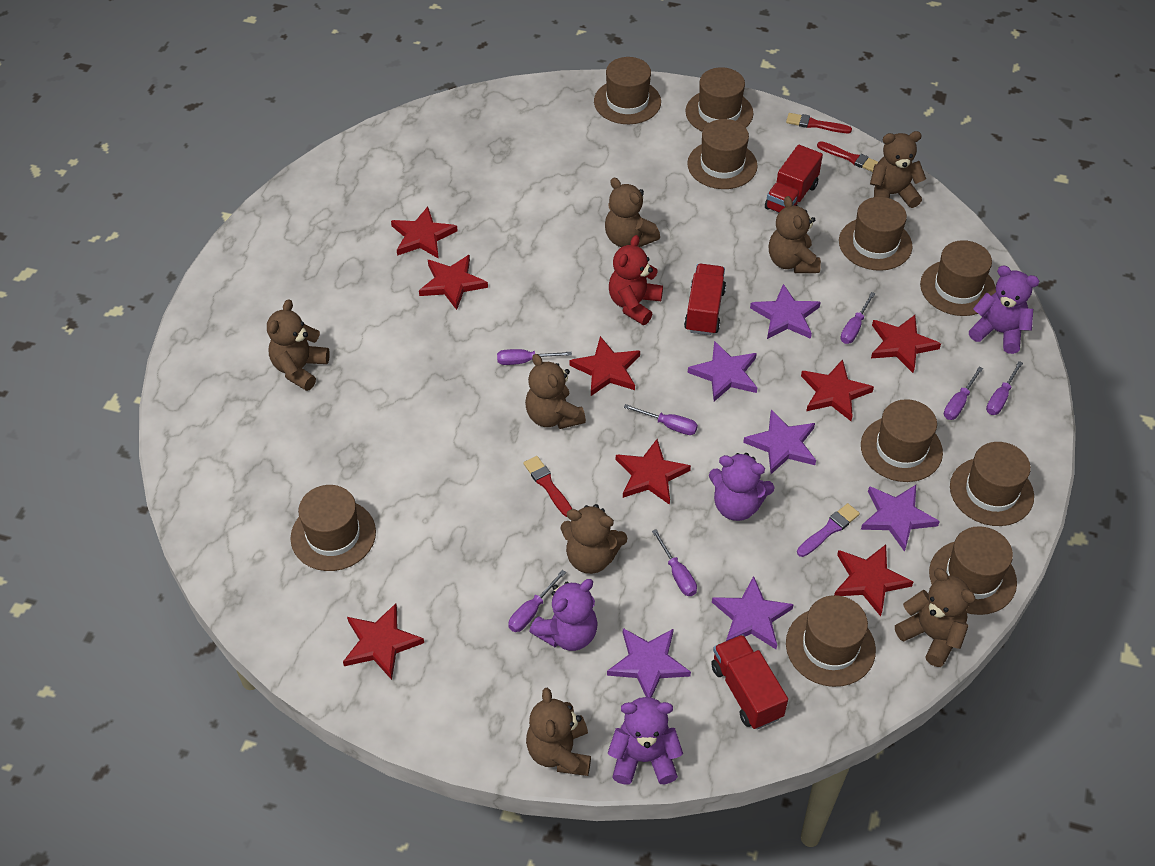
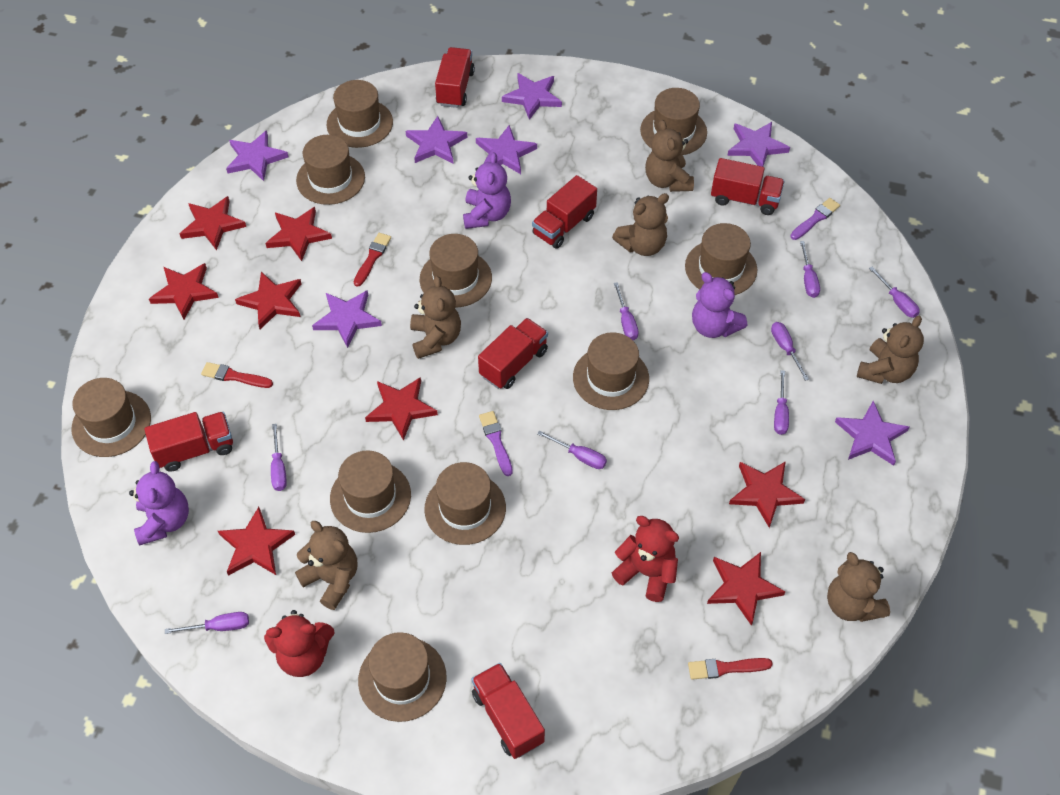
brown teddy bear: [267,299,330,391] [525,354,586,429] [526,688,591,776] [560,504,627,574] [605,178,660,247] [769,196,821,273] [870,131,926,208] [895,568,975,667] = 8 -> [295,521,357,610] [410,276,461,359] [612,193,669,256] [645,120,694,192] [827,552,890,622] [857,316,924,384] = 6
purple brush: [797,503,860,557] = 1 -> [479,411,513,476] [791,198,840,240] = 2
purple screwdriver: [497,349,572,365] [508,570,566,632] [624,404,698,435] [652,530,697,596] [841,292,875,344] [944,367,983,420] [986,361,1023,415] = 7 -> [165,612,249,634] [271,424,287,491] [537,430,607,469] [614,282,639,340] [771,322,809,381] [774,370,789,435] [800,241,820,298] [869,267,920,318] = 8
purple star: [607,628,691,698] [688,341,757,402] [712,576,794,649] [743,410,816,474] [750,284,821,339] [861,485,940,552] = 6 -> [226,130,289,181] [312,290,382,348] [405,116,468,164] [476,125,537,174] [502,73,562,120] [727,122,790,167] [835,401,909,466] = 7
purple teddy bear: [529,579,598,651] [608,697,683,785] [709,453,775,521] [969,265,1039,354] = 4 -> [129,461,189,545] [463,152,511,229] [692,272,747,338] = 3
red teddy bear: [609,235,663,325] = 1 -> [264,610,334,677] [612,516,679,602] = 2
red truck: [684,264,726,335] [711,635,788,729] [765,145,823,213] = 3 -> [144,412,233,472] [435,47,475,108] [472,663,545,759] [478,318,548,389] [532,175,597,249] [711,158,785,215] = 6

